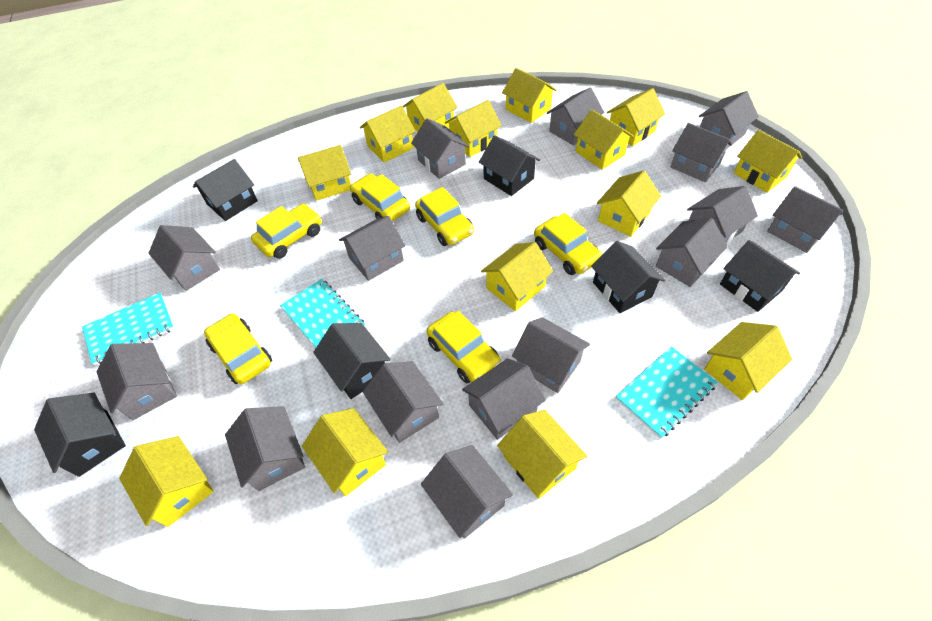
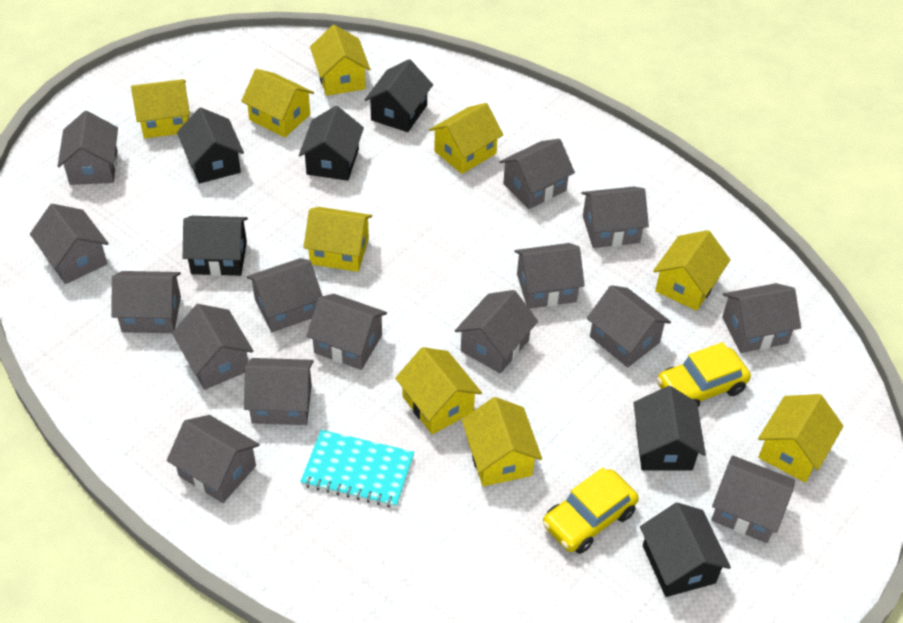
turquoise notebook: [82,292,175,365] [280,279,365,348] [616,346,718,439] = 3 -> [300,430,414,508] = 1
yellow car: [204,313,272,384] [251,204,322,259] [350,173,410,221] [415,187,474,246] [427,311,501,383] [534,213,602,275] = 6 -> [543,468,639,554] [657,342,751,407] = 2
yellow house: [119,436,214,527] [298,145,351,201] [302,408,388,496] [360,106,416,163] [403,83,457,132] [445,100,502,157] [481,242,553,311] [497,410,587,499] [502,68,557,123] [574,109,634,170] [597,170,661,237] [607,88,665,146] [704,322,792,400] [734,130,802,193] = 14 -> [131,79,190,138] [241,69,314,138] [303,207,372,272] [310,25,370,96] [395,347,482,434] [429,103,503,174] [462,397,542,486] [653,230,730,311] [758,394,843,482] = 9

